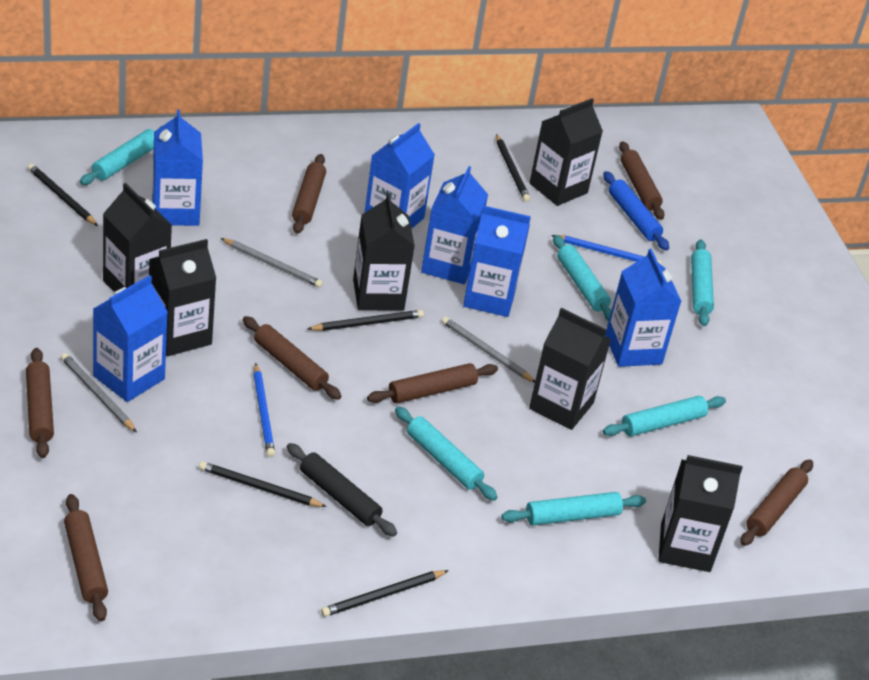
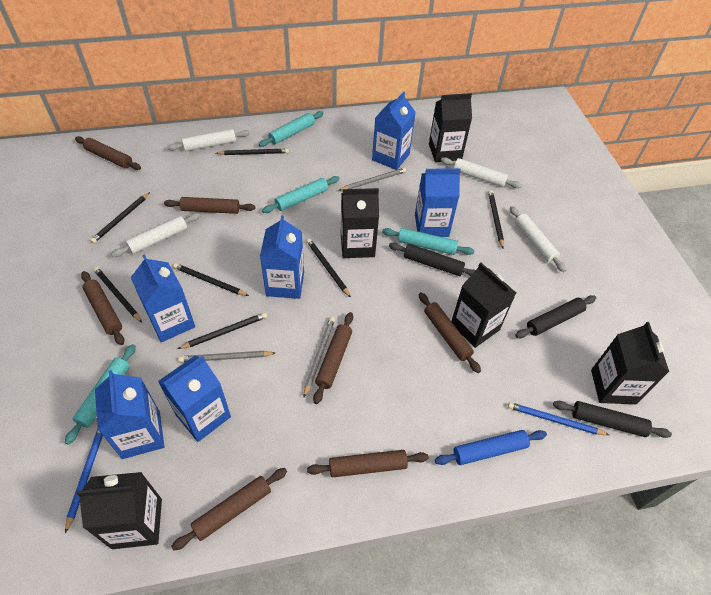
black carton: [103,183,172,292] [149,239,216,356] [353,193,415,311] [529,98,603,206] [529,308,611,430] [658,455,743,572] = 6 -> [76,472,162,549] [341,188,379,258] [429,93,472,162] [451,263,516,348] [591,322,669,404] = 5
black pencil: [28,164,98,226] [199,461,327,507] [308,310,424,331] [321,570,449,617] [496,134,530,202] = 5 -> [90,192,150,243] [93,267,142,323] [173,263,249,296] [178,312,267,349] [216,148,289,155] [307,239,351,298] [488,190,504,248] = 7
black rolling pin: [287,443,397,537] = 1 -> [389,243,475,276] [515,295,596,338] [553,401,672,438] = 3
turquoise rolling pin: [80,126,162,185] [395,406,497,501] [501,492,646,526] [553,235,612,321] [603,396,726,436] [691,239,714,326] = 6 -> [65,344,136,445] [259,111,324,147] [262,176,339,213] [382,228,475,255] = 4
white rolling pin: none = 0 -> [111,213,200,257] [167,129,250,151] [441,157,522,188] [510,206,566,272] = 4

